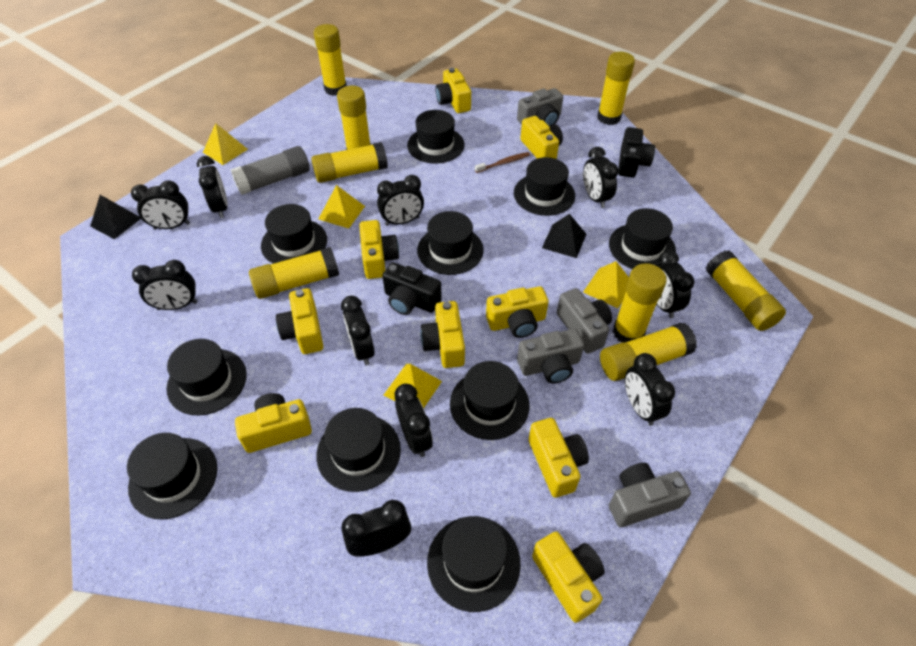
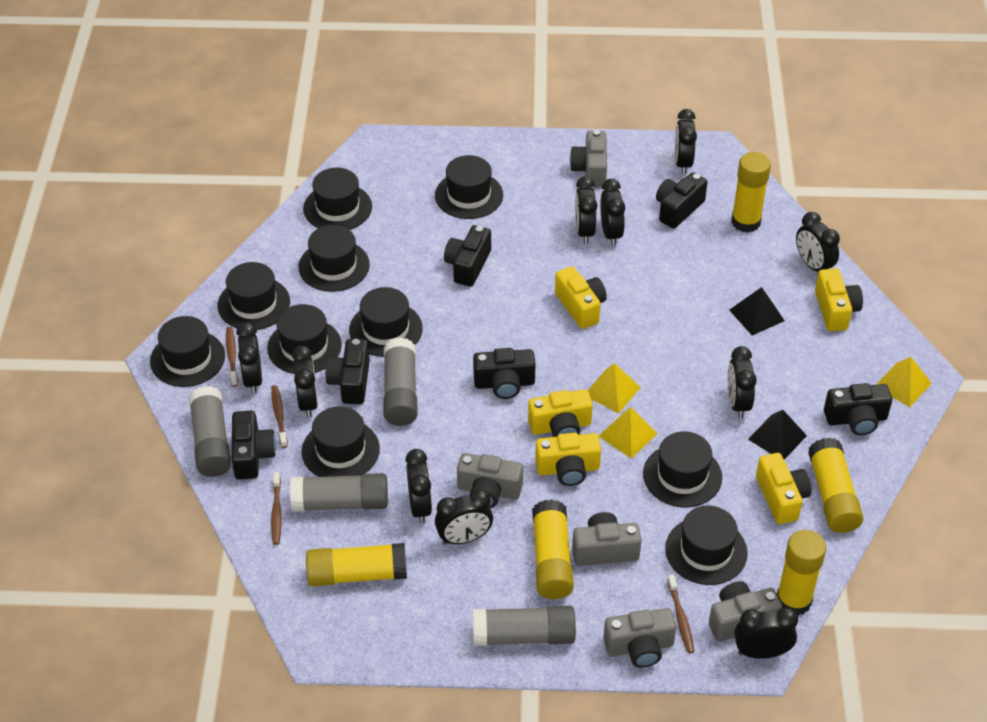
black camera: [382,262,442,315] [618,127,655,178] = 2 -> [231,411,276,480] [325,339,370,404] [444,225,491,287] [473,348,536,399] [656,172,708,229] [824,383,892,435] = 6
brown toothbrush: [475,152,530,173] = 1 -> [226,327,238,387] [271,385,288,448] [271,472,282,545] [667,575,695,653] = 4
grey camera: [517,88,563,126] [517,329,584,383] [557,288,612,354] [609,463,691,527] = 4 -> [457,453,523,508] [570,130,607,187] [572,512,641,566] [603,608,676,668] [709,581,782,642] = 5
grey glue stick: [231,146,310,195] = 1 -> [189,386,231,477] [290,473,388,512] [383,337,418,426] [473,606,576,646] = 4
yellow camera: [235,393,312,453] [276,288,323,354] [359,220,399,279] [420,301,465,368] [435,68,471,113] [486,286,549,338] [521,116,563,159] [529,418,589,498] [532,531,605,623] = 9 -> [528,389,593,437] [535,433,601,486] [555,266,607,329] [756,453,812,524] [815,268,863,331] = 5
yellow glue stick: [249,247,339,299] [311,142,388,183] [314,24,347,96] [337,86,371,150] [597,52,635,125] [600,323,697,381] [613,263,667,343] [706,251,786,331] = 8 -> [306,543,407,586] [532,499,574,599] [731,152,771,233] [777,530,826,615] [808,438,863,533] = 5
yellow pyramid: [203,123,248,165] [319,185,365,229] [384,364,442,409] [583,261,629,308] = 4 -> [588,363,641,413] [599,407,658,458] [876,357,932,407] = 3

